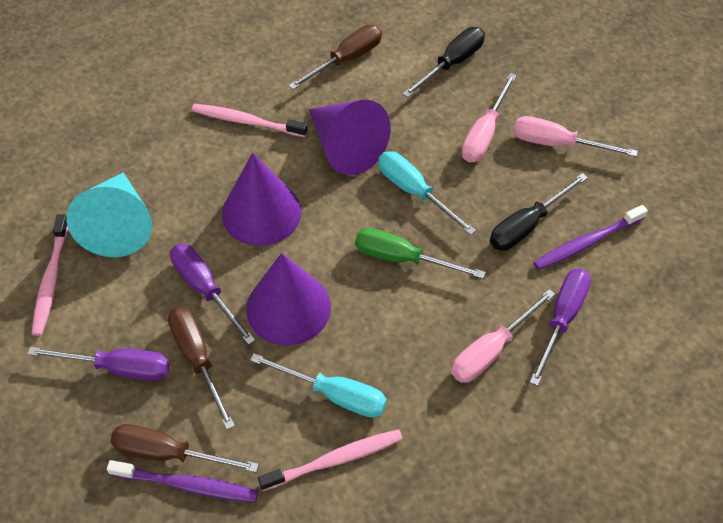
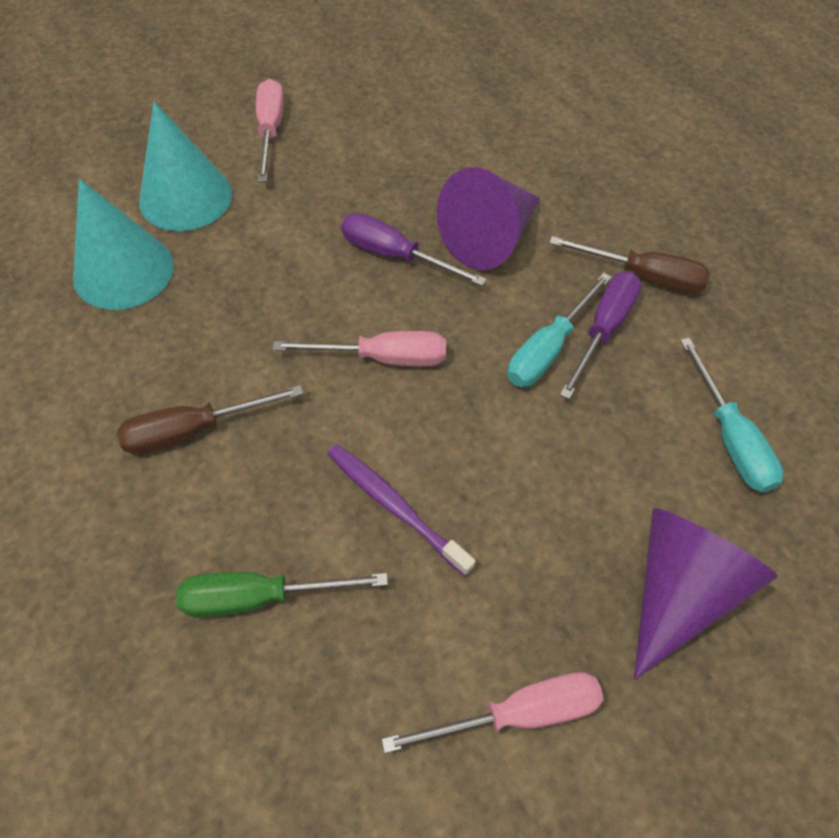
black screwdriver: [403,27,485,98] [490,173,588,251] = 2 -> none = 0
brown screwdriver: [110,424,259,472] [168,307,235,430] [288,25,382,90] = 3 -> [117,385,303,455] [549,236,710,293] = 2
pink toothbrush: [32,214,68,336] [192,104,308,137] [258,429,403,491] = 3 -> none = 0
purple cone: [222,153,301,246] [246,253,331,345] [308,100,391,175] = 3 -> [437,167,540,270] [634,508,778,679] = 2
purple screwdriver: [28,347,169,381] [170,244,255,345] [530,269,591,386] = 3 -> [341,213,487,286] [560,272,642,399] = 2
purple toothbrush: [107,460,258,502] [534,205,648,270] = 2 -> [328,444,476,576] = 1
turquoise cone: [66,172,152,257] = 1 -> [73,179,174,310] [139,102,232,231] = 2

